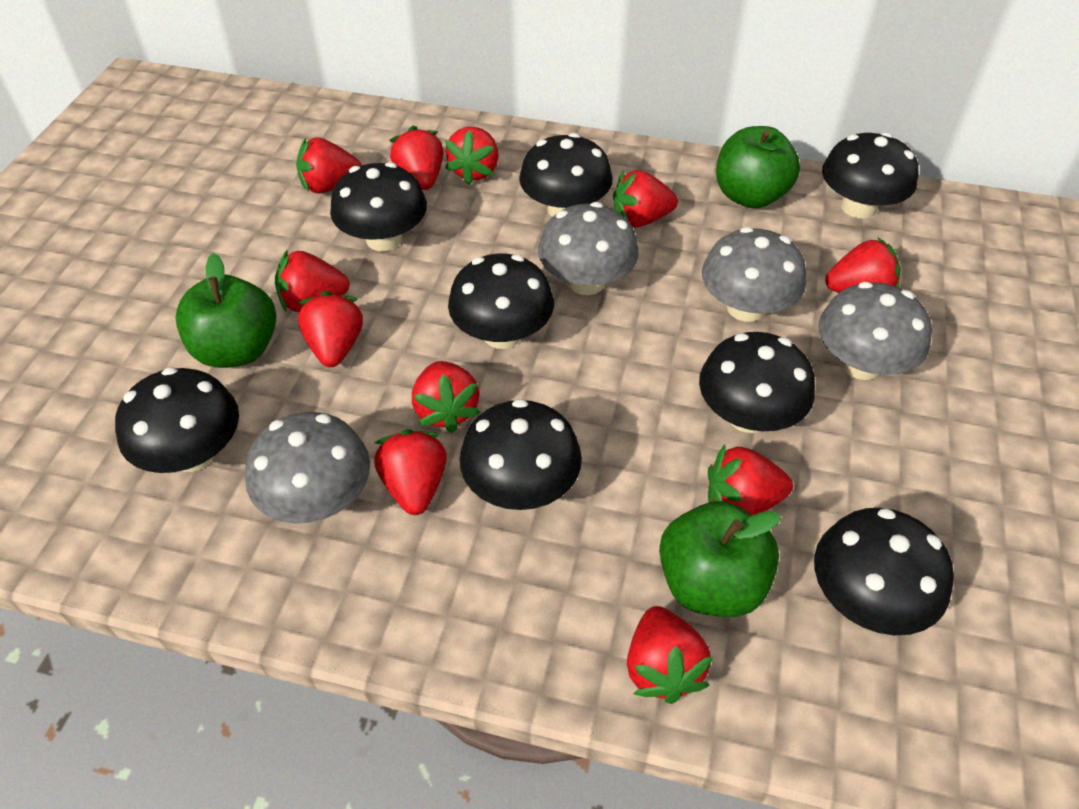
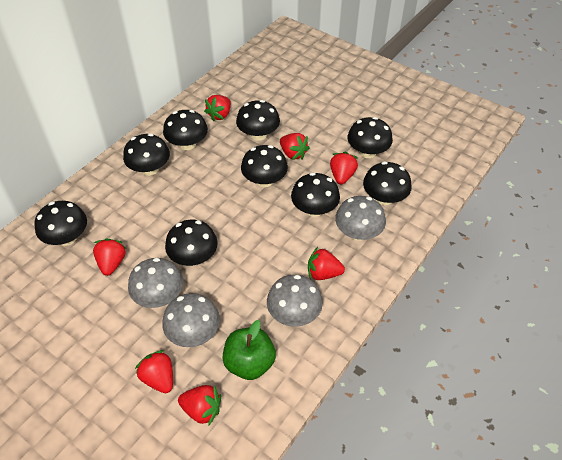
black mushroom: [115,367,239,473] [330,162,427,251] [448,254,554,349] [460,399,582,510] [519,133,613,217] [699,332,815,433] [814,508,954,635] [822,132,918,219] = 8 -> [34,201,87,246] [123,134,170,176] [163,110,208,150] [165,220,218,266] [236,100,280,141] [241,145,288,187] [291,173,340,217] [348,117,393,158] [363,161,412,205] = 9
green apple: [175,253,276,368] [659,501,781,617] [716,126,800,208] = 3 -> [222,320,276,380] = 1
red strawberry: [275,251,350,312] [296,137,362,193] [297,291,363,367] [374,430,447,515] [390,126,443,190] [412,361,481,433] [445,127,498,185] [613,170,678,228] [627,606,713,704] [708,444,793,515] [825,237,900,293] = 11 -> [93,239,126,276] [135,350,173,393] [178,385,221,426] [204,95,231,121] [280,133,310,160] [308,247,345,280] [330,152,358,184] = 7

